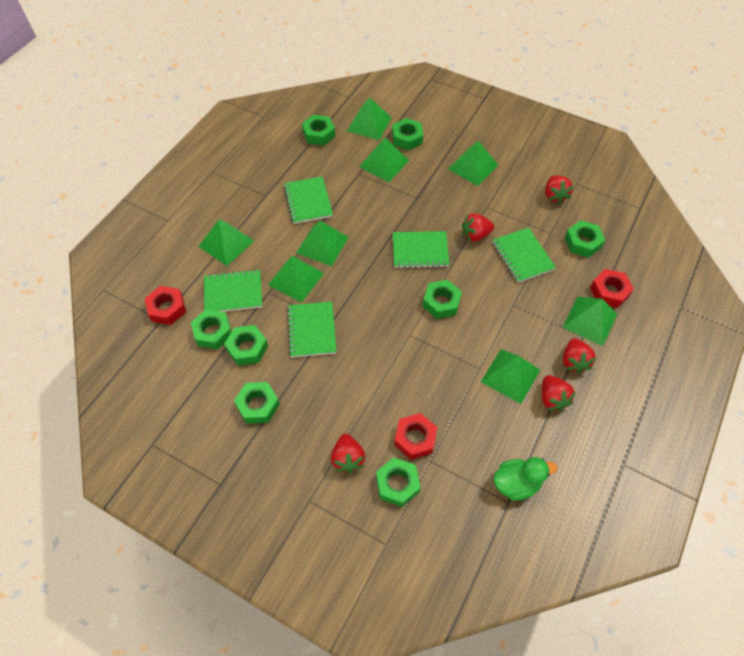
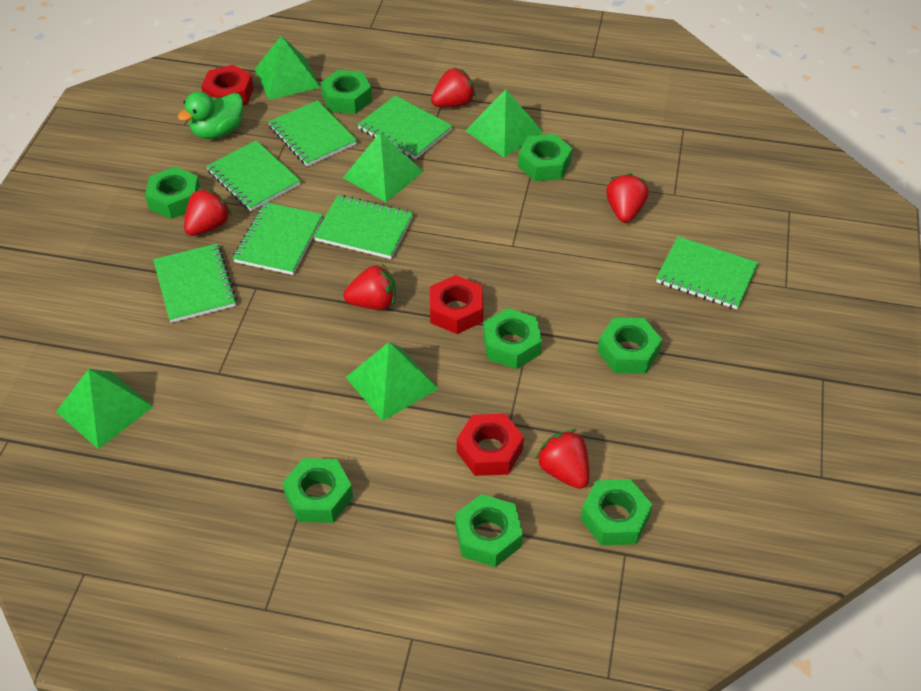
green notebook: [204,269,262,312] [284,176,333,224] [287,302,337,357] [393,231,450,268] [492,228,556,283] = 5 -> [153,244,237,323] [206,140,301,211] [233,202,323,275] [268,100,357,167] [314,195,413,259] [357,96,453,159] [656,236,758,309] = 7
green pyramid: [199,219,254,266] [268,256,324,303] [296,221,349,266] [347,97,392,140] [359,138,409,182] [448,141,498,186] [481,349,540,404] [562,297,617,346] = 8 -> [56,369,153,449] [255,36,321,100] [343,132,424,202] [346,342,438,421] [466,89,543,158] = 5

